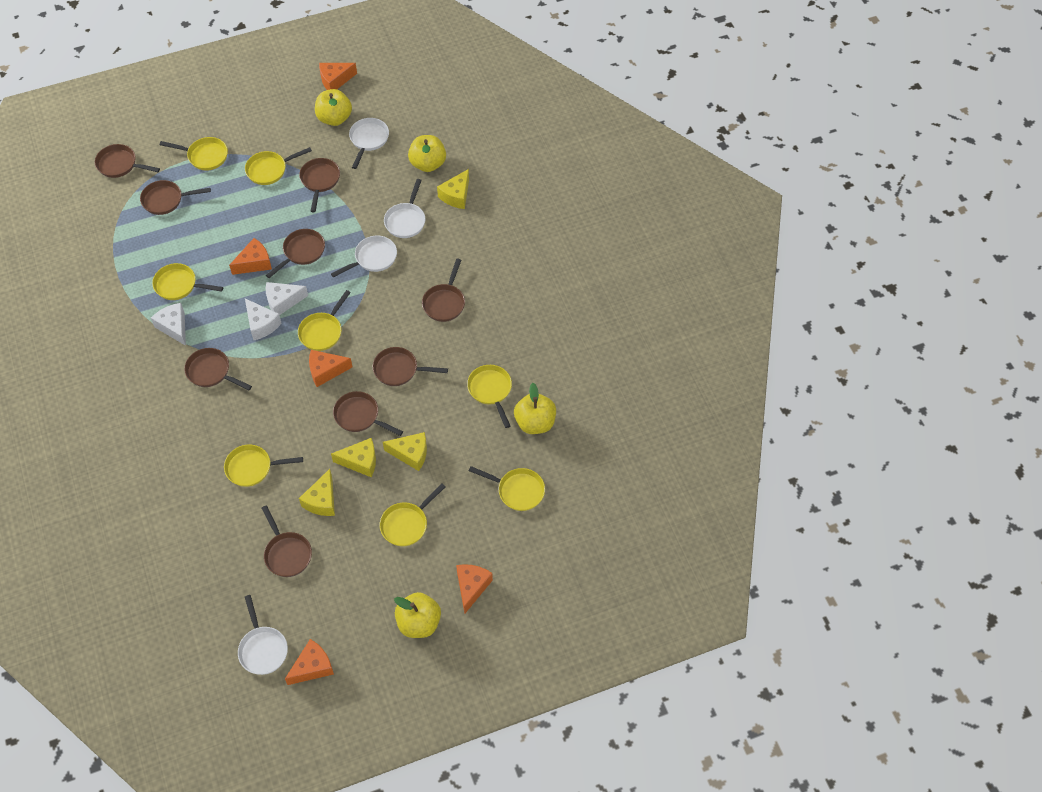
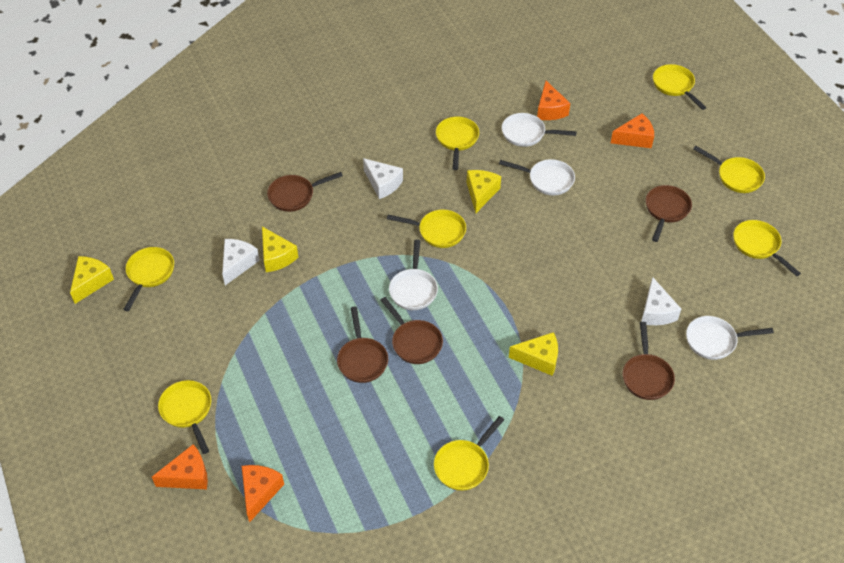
brown pan: [95,144,160,178] [140,180,211,215] [184,348,252,390] [262,505,312,577] [266,229,325,278] [299,158,340,212] [333,391,403,436] [373,347,448,386] [422,259,465,322] = 9 -> [267,172,343,212] [337,307,388,383] [381,297,443,364] [623,322,675,400] [646,185,692,242] = 5
orange cheese: [229,238,272,275] [285,639,334,685] [309,350,352,387] [319,63,357,90] [456,564,493,613] = 5 -> [152,444,208,489] [242,465,284,523] [537,81,570,120] [611,113,654,148] = 4
yellow apple: [315,89,352,126] [394,592,441,638] [408,135,446,172] [514,383,556,434] = 4 -> none = 0

